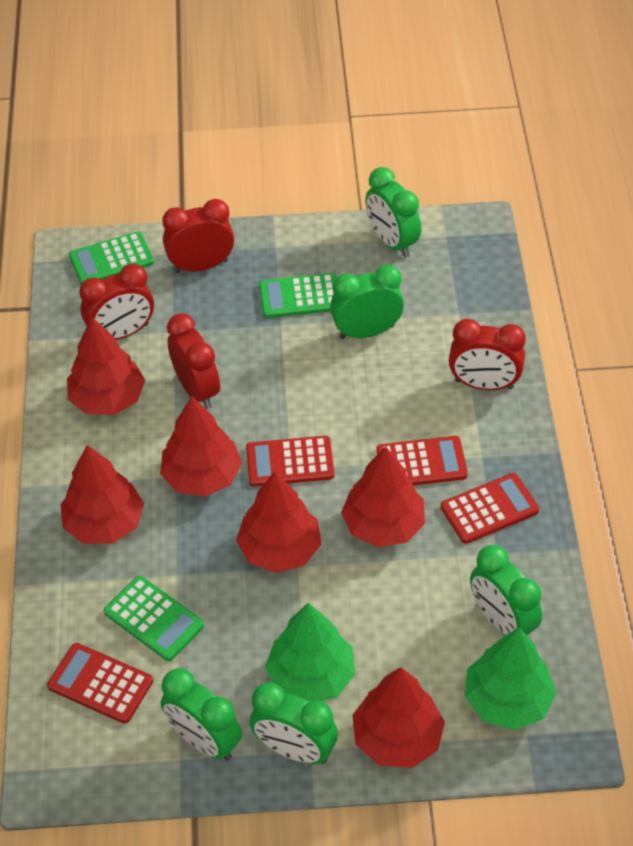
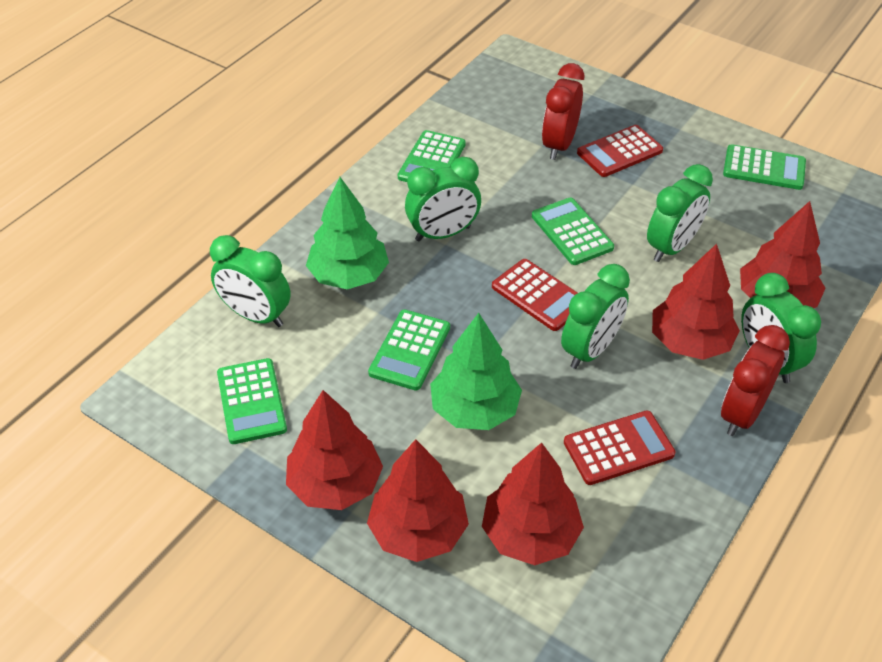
green calculator: [69,232,154,284] [104,576,204,661] [259,273,337,318] = 3 -> [217,358,287,444] [368,309,450,390] [398,130,466,182] [532,198,614,265] [723,144,806,190] = 5
red calculator: [47,643,153,724] [246,436,335,487] [376,436,468,485] [441,473,539,544] = 4 -> [492,259,578,331] [564,411,676,485] [577,125,663,177] = 3
red clock: [79,263,154,340] [162,199,234,273] [167,313,220,409] [449,319,526,390] = 4 -> [542,63,584,160] [721,325,790,436] = 2
red tree: [61,445,144,544] [67,317,145,415] [160,396,242,497] [236,471,321,573] [341,446,425,547] [352,667,445,768] = 6 -> [286,390,383,510] [367,439,469,562] [482,442,584,565] [652,244,740,360] [740,201,825,308] = 5

